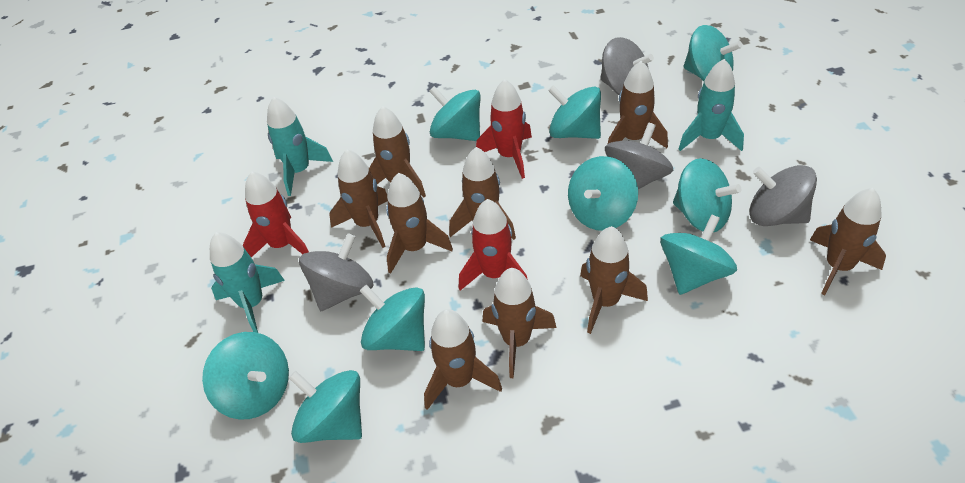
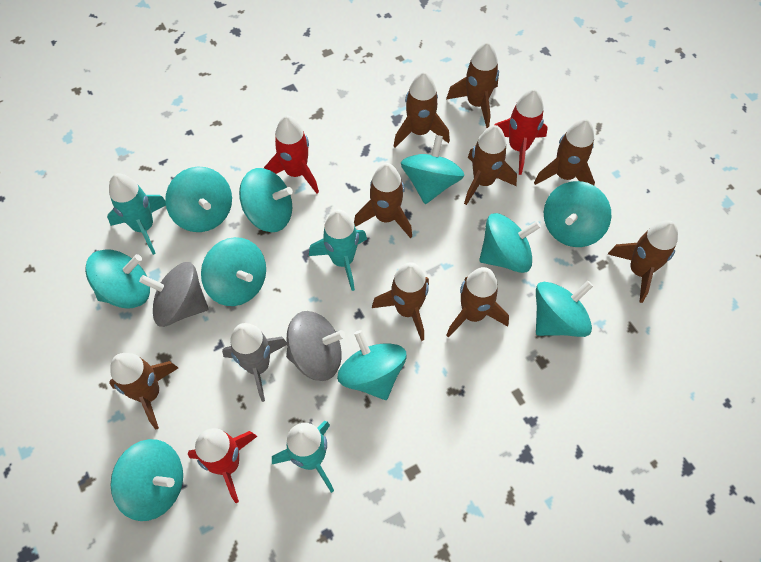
grey rocket: none = 0 -> [222,323,287,402] = 1
grey spinning top: [299,233,373,311] [600,37,654,95] [605,122,673,189] [749,165,817,226] = 4 -> [139,262,208,327] [286,311,345,381] = 2
turquoise spinning top: [202,332,289,420] [289,370,362,443] [360,285,425,351] [429,86,480,141] [548,85,601,139] [568,156,638,231] [660,214,737,295] [673,158,741,232] [683,25,742,81] = 9 -> [85,249,150,308] [110,439,183,521] [165,167,232,232] [201,237,266,306] [239,168,293,232] [337,330,406,400] [401,135,465,204] [479,213,541,273] [536,281,593,337] [544,181,611,247] = 10

